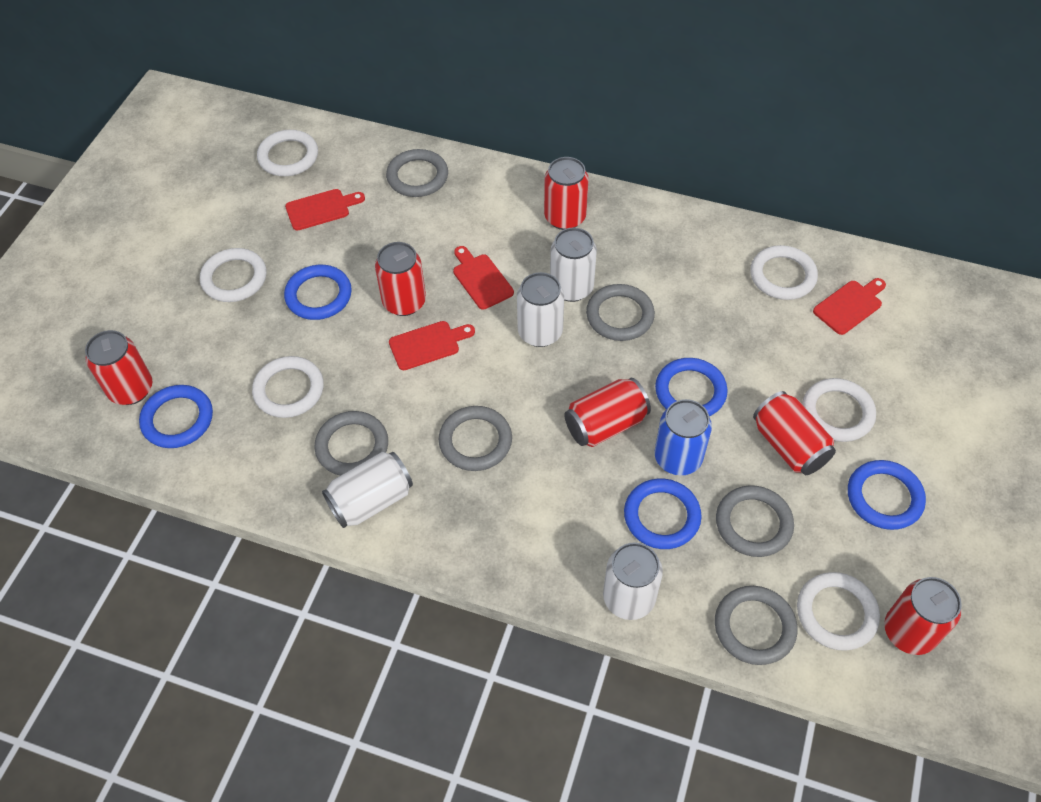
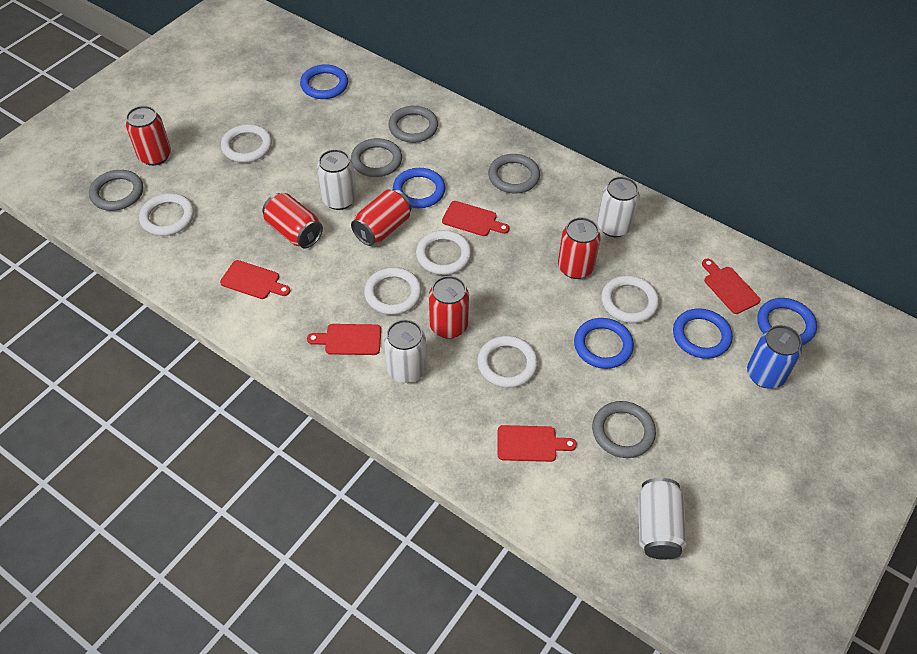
grey ring: [314,411,388,476] [386,149,448,197] [439,406,512,471] [586,284,655,341] [715,586,797,665] [716,485,794,557] = 6 -> [89,170,143,211] [351,138,402,177] [388,106,438,143] [488,154,540,193] [592,401,656,458] = 5
red can: [85,330,152,405] [375,242,426,316] [544,157,589,230] [564,378,651,447] [753,391,836,475] [884,577,962,655] = 6 -> [126,106,171,166] [263,193,323,248] [351,189,411,246] [429,276,469,339] [558,217,601,279] = 5
red cutting board: [285,189,365,231] [389,321,475,370] [453,246,514,310] [813,278,886,335] = 4 -> [220,260,290,299] [307,324,381,355] [442,201,509,236] [498,425,577,462] [702,259,760,314] = 5

